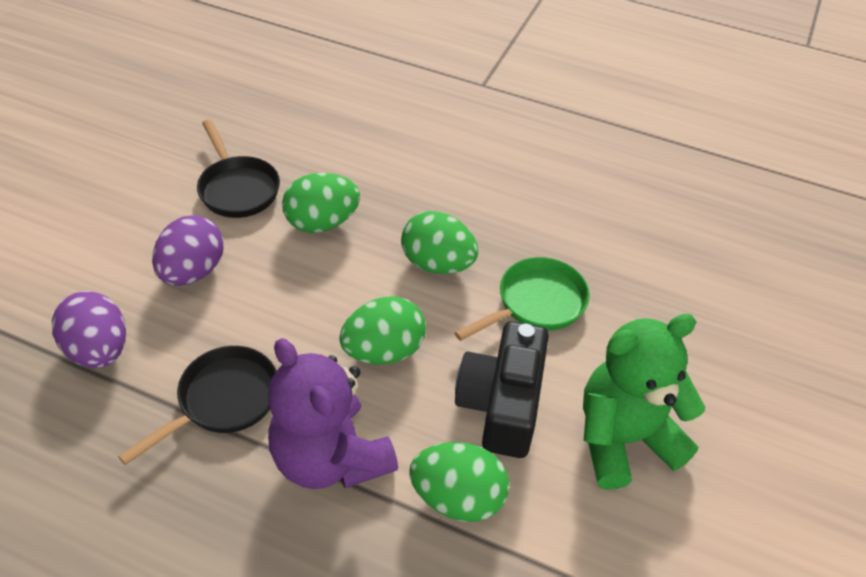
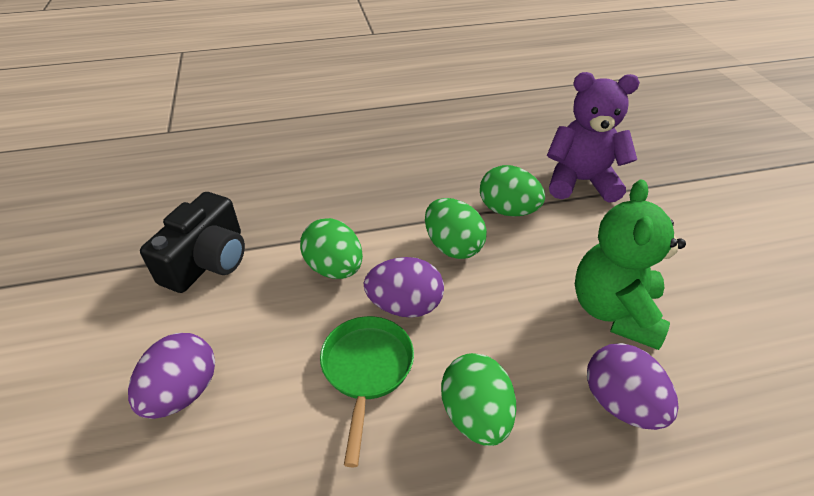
black pan: [118,346,277,465] [197,119,280,218] = 2 -> none = 0
purple egg: [52,291,126,368] [152,215,224,286] = 2 -> [128,333,215,419] [364,257,444,318] [587,343,679,430] = 3

